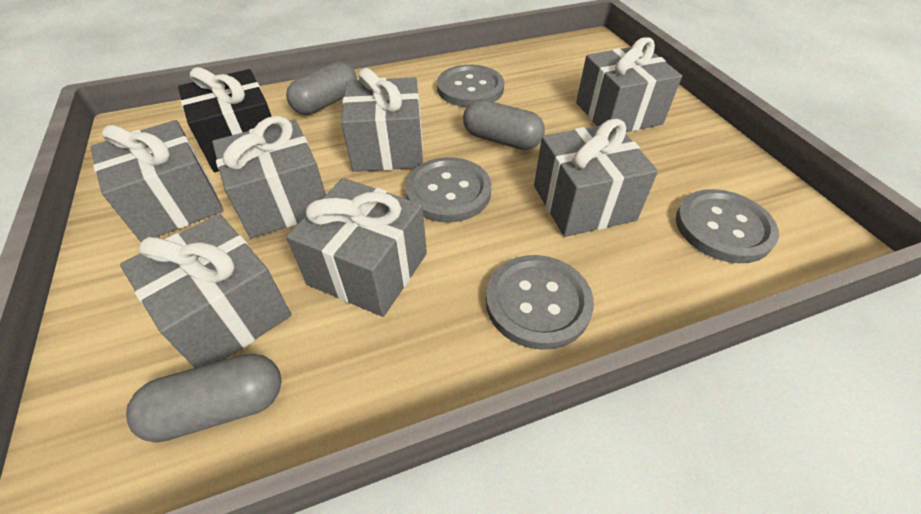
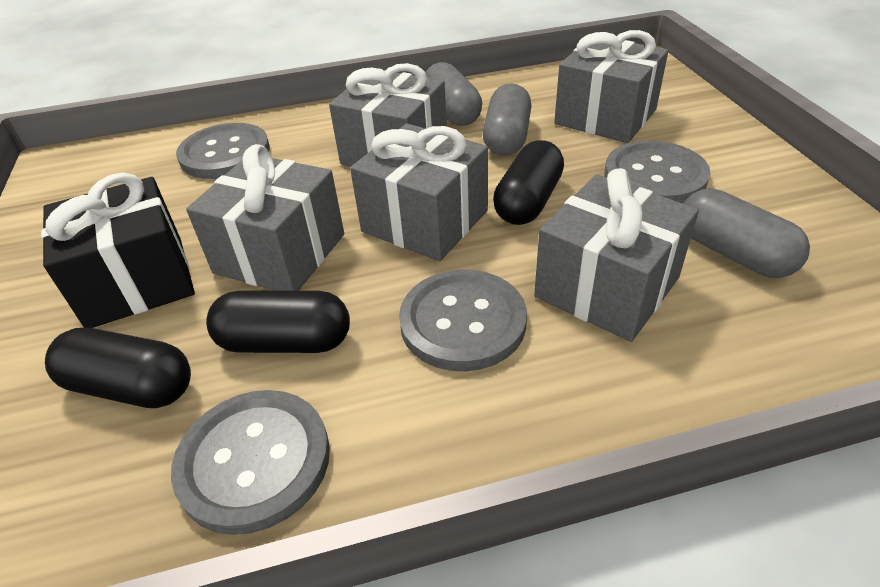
black capsule: none = 0 -> [45,328,191,408] [206,291,350,353] [493,140,564,225] = 3
grey gift: [90,120,224,242] [120,214,291,368] [212,116,326,238] [286,178,427,317] [341,68,423,172] [534,119,658,237] [576,37,682,132] = 7 -> [186,144,344,291] [329,63,447,167] [350,123,488,261] [534,168,699,342] [554,30,668,143] = 5

